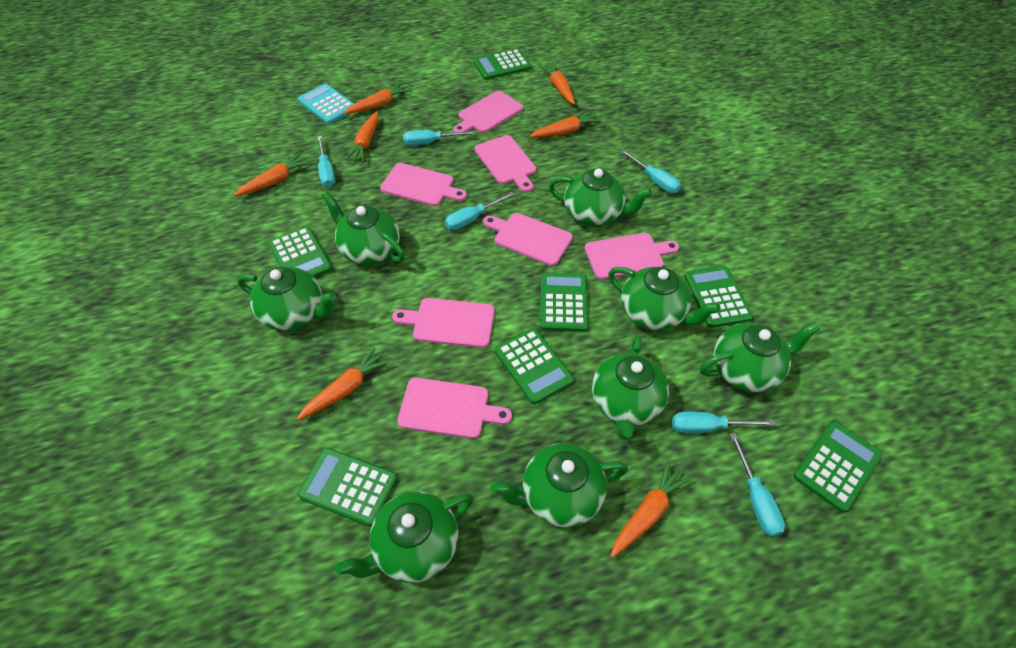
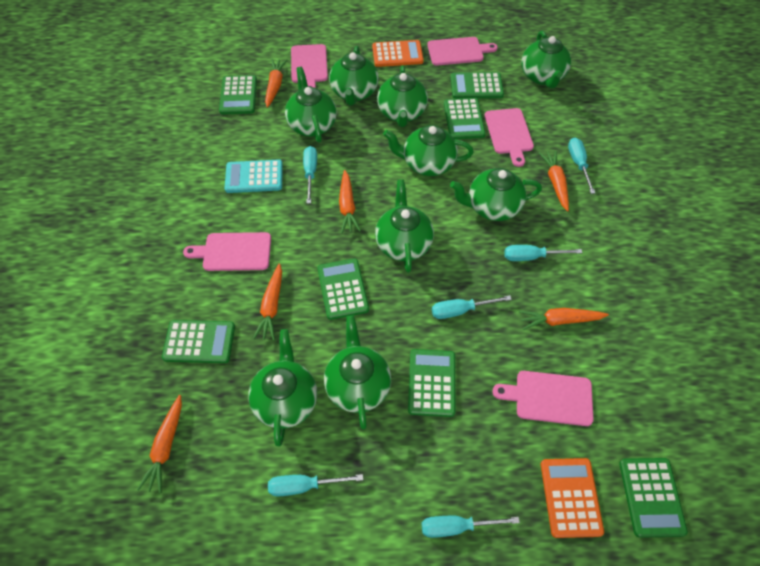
green teapot: [237,267,336,331] [322,192,405,265] [335,491,474,583] [491,443,628,528] [549,169,652,226] [592,335,669,440] [608,267,721,331] [700,322,820,393] = 8 -> [248,329,317,446] [285,67,337,143] [324,315,391,430] [329,46,379,105] [375,179,434,273] [377,65,428,127] [383,125,474,176] [450,168,542,221] [521,30,571,88] = 9
orange calculator: none = 0 -> [372,40,424,67] [541,458,604,538] = 2
orange carrot: [233,153,311,197] [297,347,390,420] [344,82,412,114] [345,111,379,162] [530,110,602,137] [538,62,575,105] [611,461,692,558] = 7 -> [137,395,182,493] [253,264,282,341] [265,59,287,108] [339,170,361,233] [519,308,609,330] [539,151,569,212] = 6
pink cutting board: [380,163,467,206] [392,298,495,348] [397,377,512,439] [453,91,523,133] [474,135,536,192] [483,213,573,266] [585,233,679,280] = 7 -> [183,232,271,271] [291,44,328,88] [427,37,498,66] [485,108,534,167] [492,371,594,426] = 5

